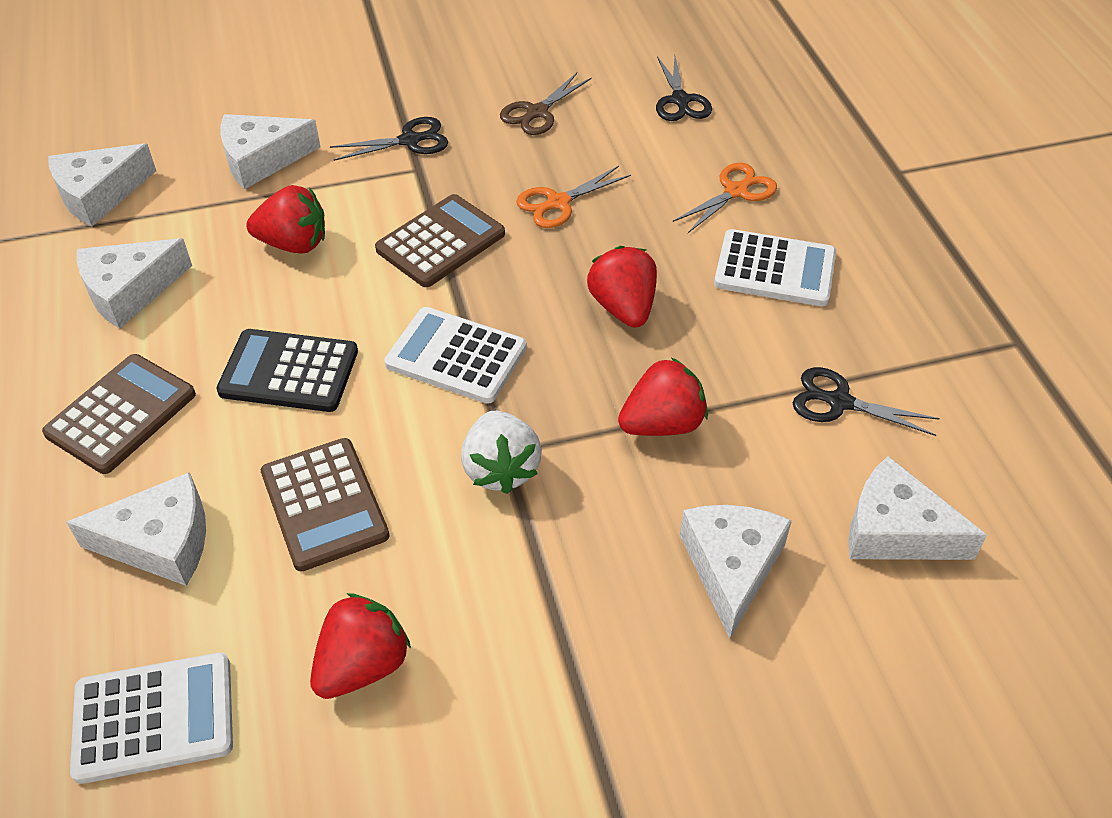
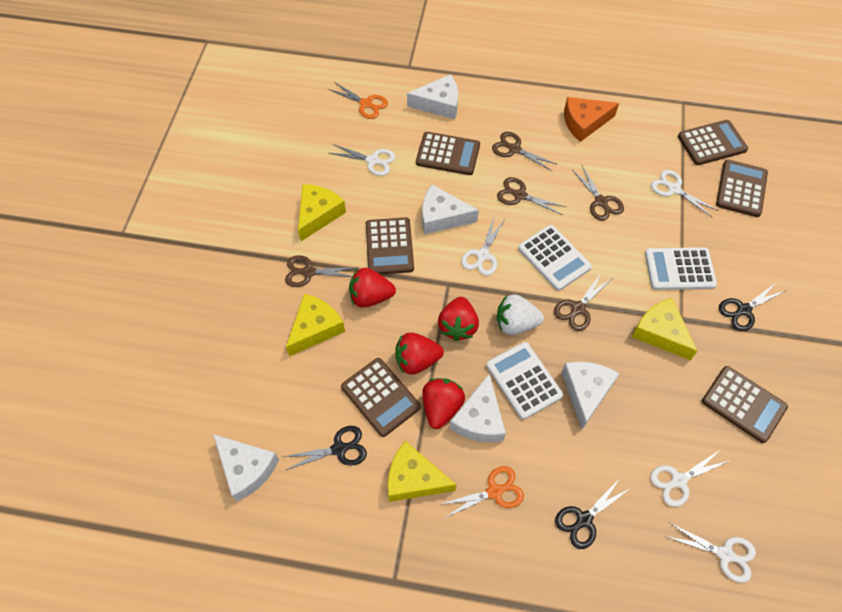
black calculator: [216,329,358,412] = 1 -> none = 0
brown calculator: [42,354,196,474] [261,438,389,572] [375,194,505,287] = 3 -> [341,358,421,437] [366,217,414,274] [416,132,480,175] [678,120,748,165] [702,366,788,443] [716,159,768,217] = 6
brown scissors: [500,73,592,135] = 1 -> [285,255,359,287] [492,132,556,171] [497,177,566,215] [554,272,612,331] [572,166,624,221] = 5
orange cheese: none = 0 -> [564,97,619,142] = 1
white cheese: [48,143,156,226] [66,472,206,586] [77,238,192,329] [220,114,320,189] [680,505,792,639] [848,456,987,560] = 6 -> [213,434,279,501] [407,74,458,119] [422,185,479,235] [450,374,506,442] [562,362,620,429] = 5
white scissors: none = 0 -> [329,144,395,176] [461,217,504,276] [650,449,729,507] [651,170,718,217] [665,523,756,583] = 5
yellow cheese: none = 0 -> [286,294,345,356] [298,184,346,241] [388,441,456,502] [632,298,698,360] = 4

